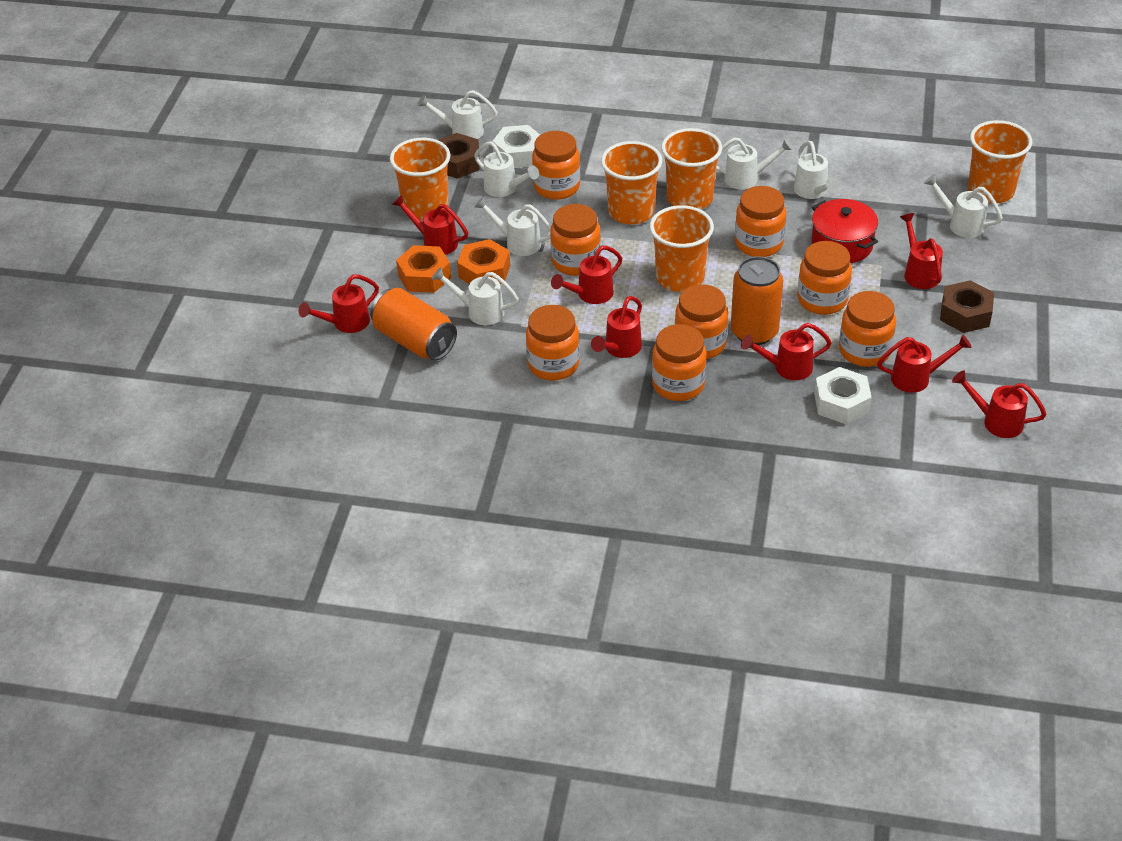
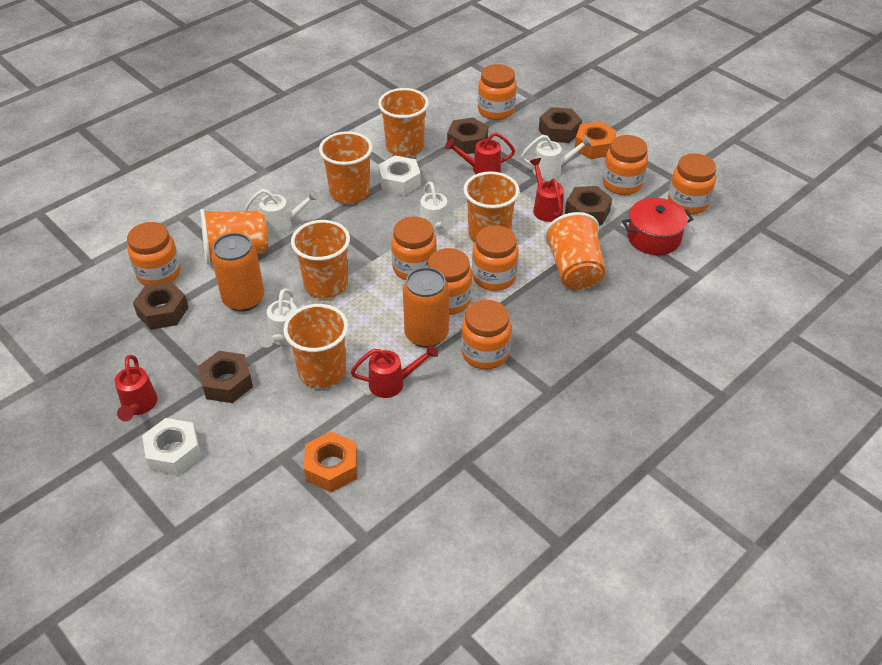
brown nut: [438,133,480,179] [940,280,994,333] = 2 -> [133,281,189,329] [198,351,253,403] [447,117,488,154] [539,107,582,143] [565,186,612,225] = 5
orange cup: [390,138,450,220] [601,141,662,224] [650,205,714,292] [661,128,722,210] [968,120,1032,203] = 5 -> [200,209,268,265] [283,304,348,388] [291,220,350,298] [319,131,372,204] [378,88,429,157] [463,171,519,242] [544,212,606,290] = 7
red watering can: [299,274,379,333] [392,195,468,255] [551,246,622,304] [591,296,642,358] [741,323,832,380] [877,335,972,393] [900,213,943,289] [952,370,1046,438] = 8 -> [115,355,157,421] [351,344,438,398] [445,132,515,174] [529,158,564,222] = 4
white watering can: [417,90,497,139] [432,267,519,325] [474,141,539,197] [474,197,551,256] [716,137,793,189] [794,141,840,199] [924,174,1003,238] = 7 -> [244,189,319,235] [259,288,297,348] [420,182,454,234] [521,135,592,180] = 4

